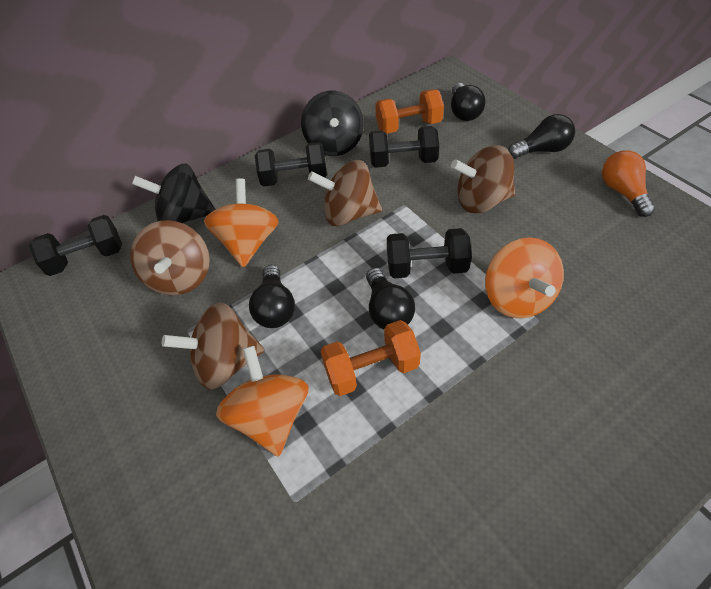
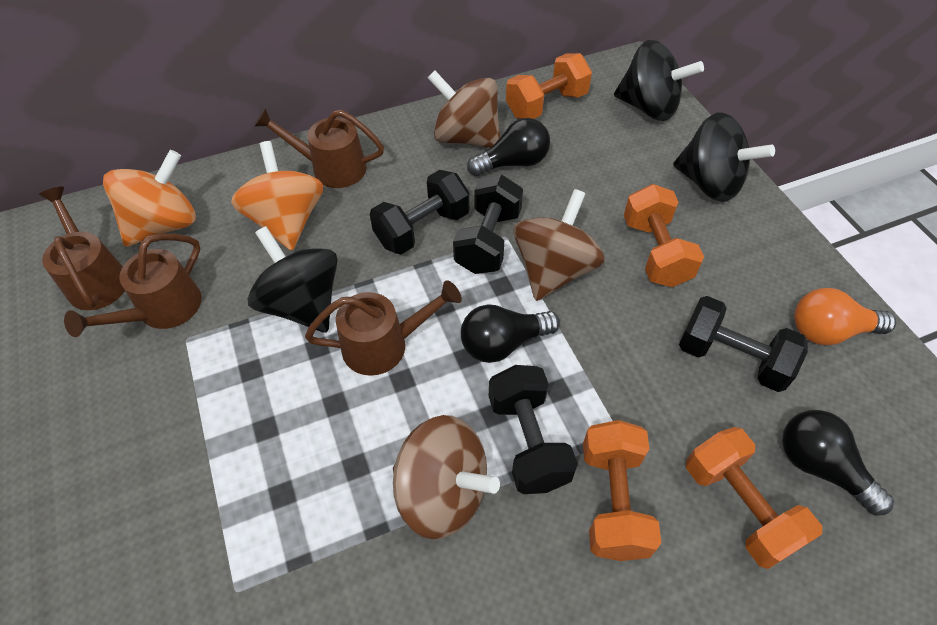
black light bulb: [249,265,295,328] [366,268,415,329] [451,83,485,121] [508,114,575,159] = 4 -> [461,304,560,363] [467,118,550,176] [782,410,894,515] = 3
black spinning top: [132,164,216,223] [301,90,364,156] = 2 -> [248,226,338,333] [614,40,704,121] [673,113,775,202] = 3
brown spinning top: [130,220,210,295] [162,302,264,390] [308,160,382,226] [451,145,515,213] = 4 -> [393,415,500,539] [428,70,500,148] [513,189,604,301] = 3
brown watering can: none = 0 -> [39,187,125,310] [64,233,201,337] [254,108,384,188] [305,280,462,376] = 4
orange dumbbell: [320,320,421,396] [375,89,444,134] = 2 -> [506,53,592,119] [583,420,662,561] [624,184,704,287] [686,427,822,569] = 4
orange spinning top: [204,178,279,268] [216,346,309,457] [485,237,564,319] = 3 -> [103,150,196,247] [231,141,323,251] = 2

